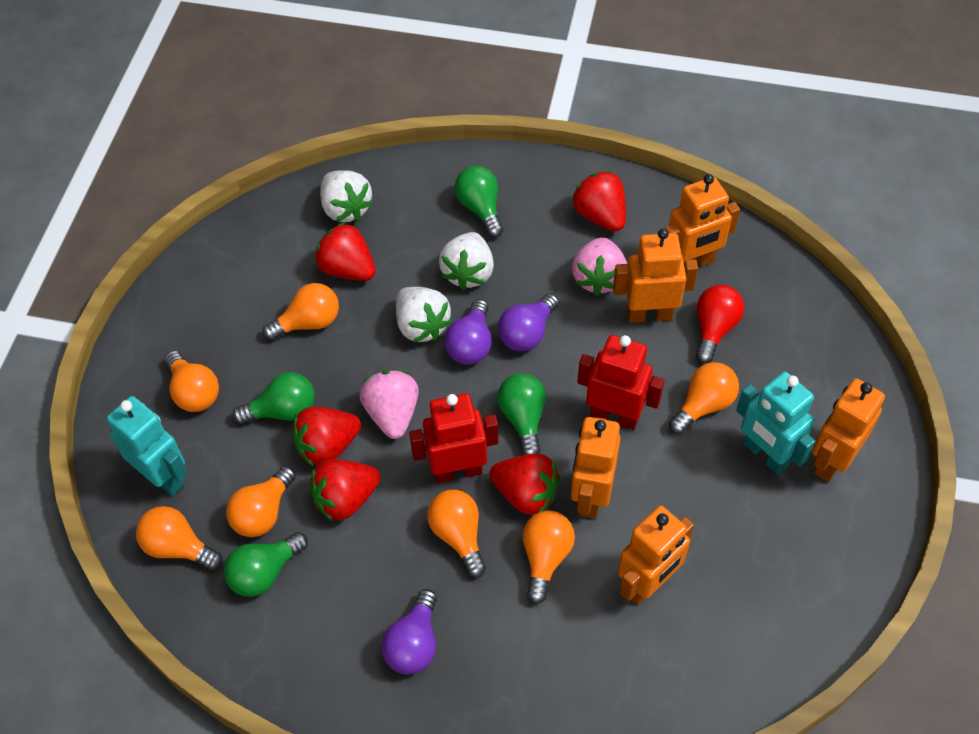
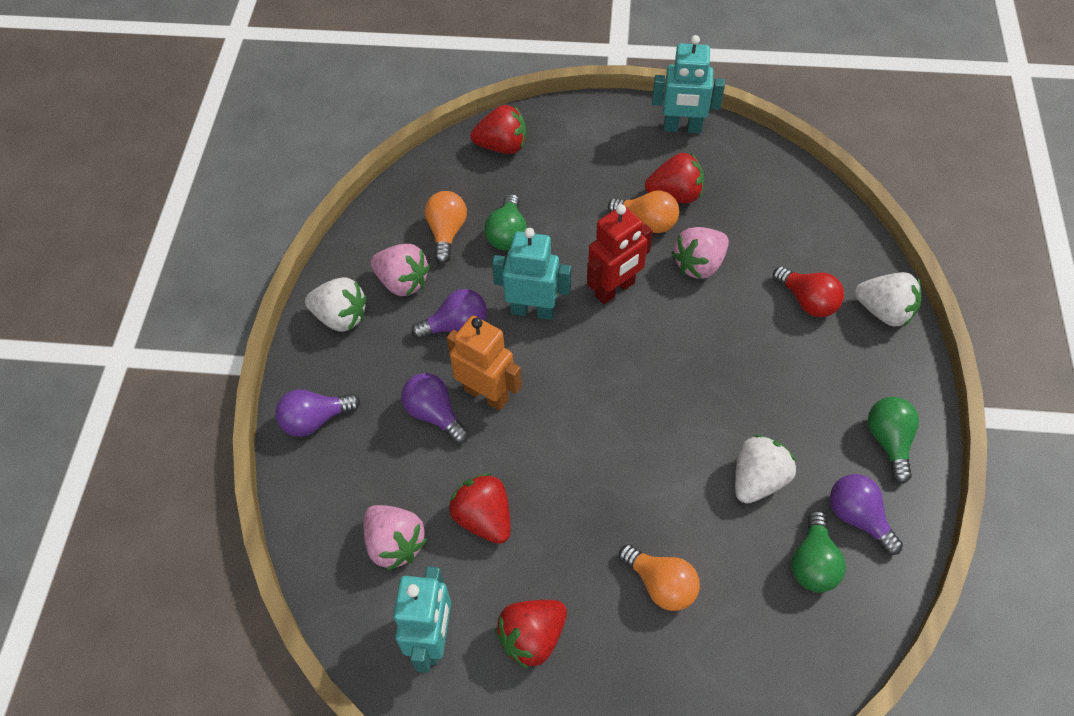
green light bulb: [224,532,308,597] [232,372,315,425] [455,166,504,238] [497,373,546,455] = 4 -> [484,194,527,250] [791,511,846,592] [868,397,919,484] = 3
orange light bulb: [136,506,222,570] [164,351,219,412] [226,466,296,537] [262,283,339,341] [427,490,486,578] [523,510,575,604] [669,362,739,434] = 7 -> [425,191,467,263] [608,190,679,233] [619,544,700,611] = 3
orange robot: [571,417,620,519] [613,228,698,323] [618,506,694,605] [665,174,740,266] [812,378,885,482] = 5 -> [447,316,522,411] = 1
pink strawberry: [359,371,419,439] [572,237,627,296] = 2 -> [364,505,427,571] [371,244,430,296] [672,227,729,279] = 3
purple light bulb: [381,589,437,674] [444,299,492,365] [498,294,559,351] = 3 -> [275,389,360,437] [401,373,469,444] [411,289,487,339] [830,474,903,555] = 4
red robot: [409,393,498,483] [577,335,664,430] = 2 -> [587,204,653,304] = 1
red strawberry: [292,407,361,467] [310,459,380,522] [315,222,376,281] [490,453,560,515] [572,171,626,232] = 5 -> [449,473,511,544] [471,105,526,154] [495,600,567,669] [645,153,704,203] = 4
turquoise robot: [107,396,188,496] [736,372,815,475] = 2 -> [393,566,451,673] [492,228,571,320] [652,35,725,134] = 3

